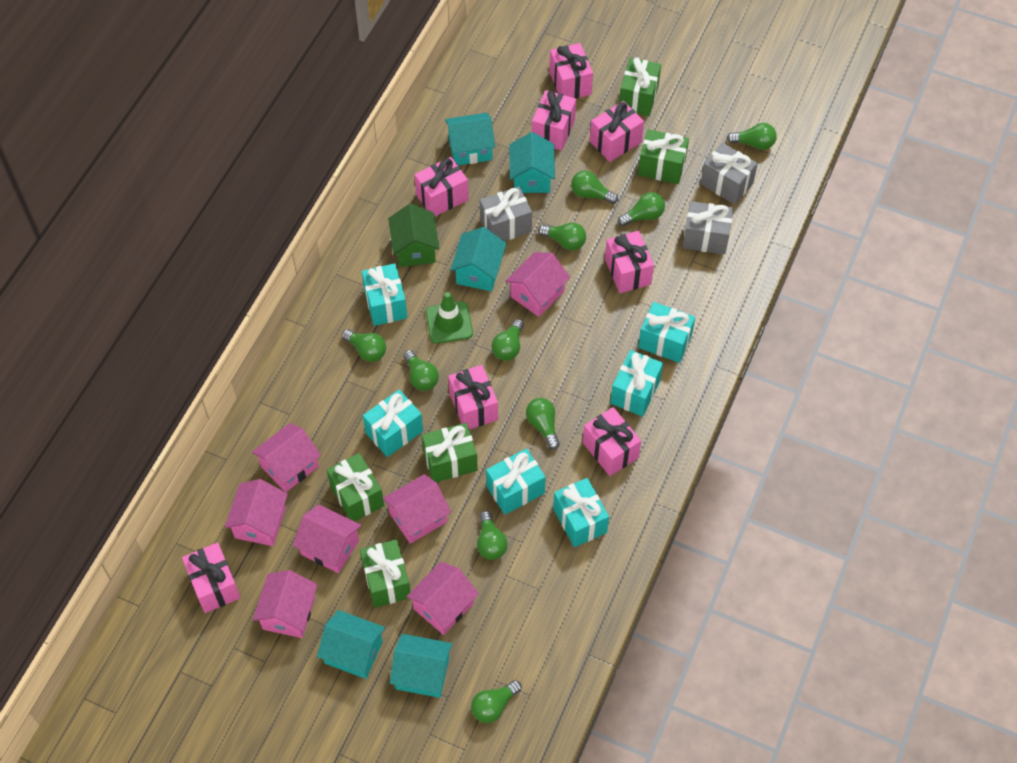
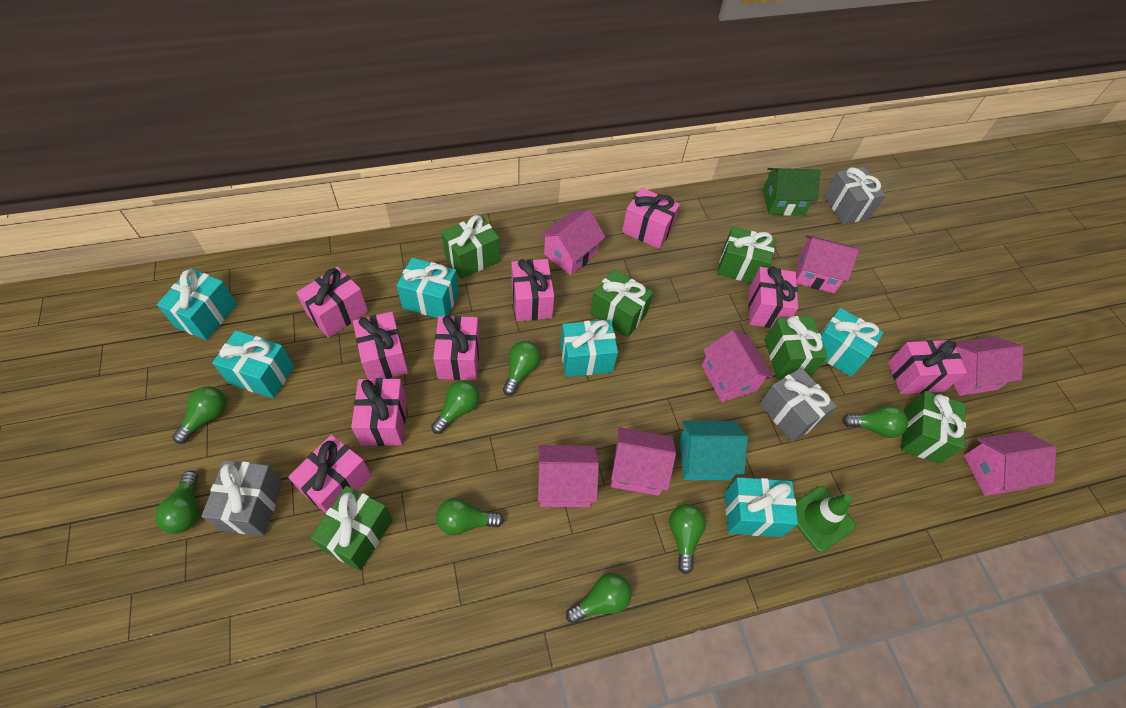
green gift: [327,453,384,522] [360,540,410,608] [422,423,478,482] [619,57,661,116] [638,129,689,184] = 5 -> [310,486,393,571] [442,215,500,279] [590,269,653,338] [717,227,776,283] [765,316,828,379] [901,391,966,464] = 6
green light bulb: [342,329,386,362] [403,350,439,391] [471,680,522,723] [477,511,508,560] [491,319,524,361] [526,398,560,450] [538,222,586,250] [571,170,618,204] [618,192,665,226] [727,123,777,150] = 10 -> [155,471,199,534] [172,386,227,444] [431,380,480,434] [436,498,504,536] [503,341,541,396] [566,573,632,624] [669,504,706,574] [842,406,908,438] = 8
pink gift: [182,542,241,613] [414,157,469,217] [448,365,498,430] [532,90,576,151] [549,43,593,99] [583,407,641,476] [590,101,644,162] [605,231,654,293] = 8 -> [288,435,372,513] [296,266,368,338] [351,378,407,446] [353,312,408,379] [433,316,480,380] [511,259,554,322] [622,187,680,249] [748,266,798,328] [888,340,967,394] = 9
turquoise house: [317,610,385,679] [390,634,452,698] [445,113,495,165] [450,227,507,291] [509,132,555,193] = 5 -> [679,421,748,480] = 1

